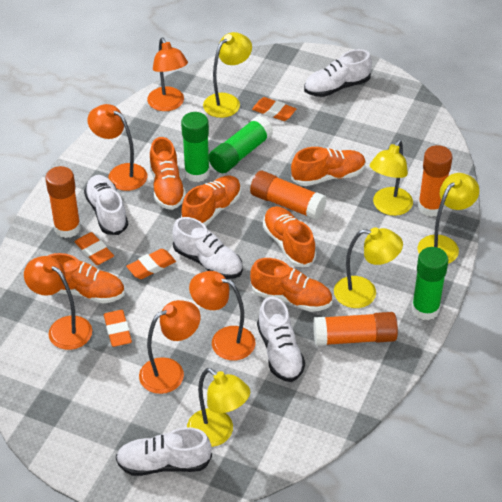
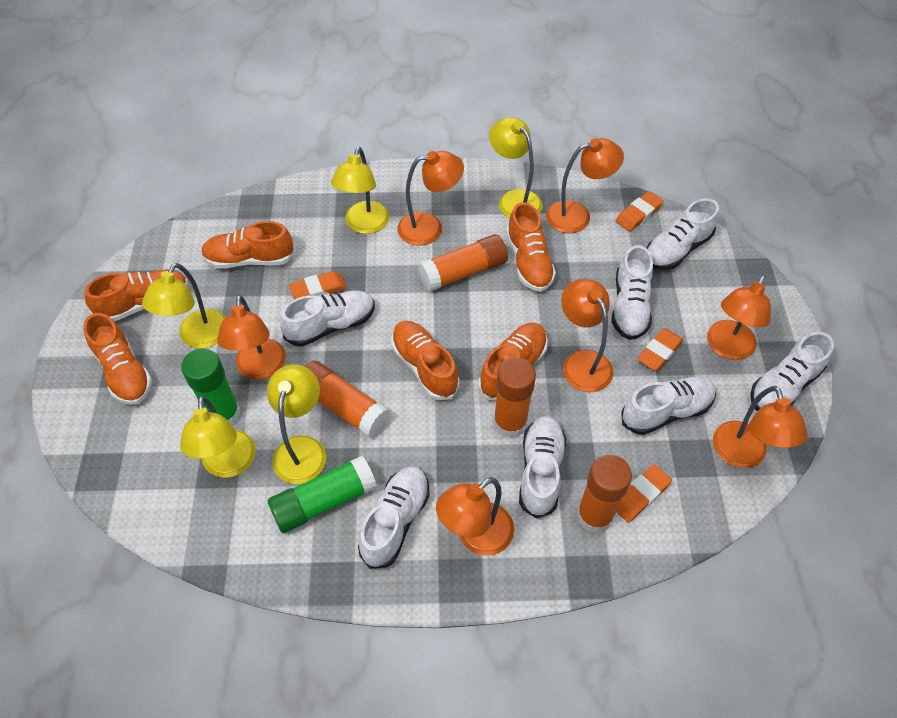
green glue stick: [181,112,210,182] [209,116,273,173] [412,247,448,320] = 3 -> [181,348,241,425] [268,456,377,533] = 2
orange lamp: [24,256,92,350] [87,104,147,191] [139,300,201,394] [147,38,188,111] [189,271,256,361] = 5 -> [217,295,286,380] [397,151,464,246] [436,477,514,556] [546,138,624,233] [561,279,613,392] [707,275,771,360] [713,386,808,468] = 7
white shoe: [84,175,128,235] [116,427,212,476] [173,217,243,279] [257,297,305,382] [304,49,372,97] = 5 -> [280,291,375,346] [358,466,430,569] [519,416,567,519] [612,245,653,340] [621,377,716,435] [646,198,719,270] [750,332,834,411] = 7

